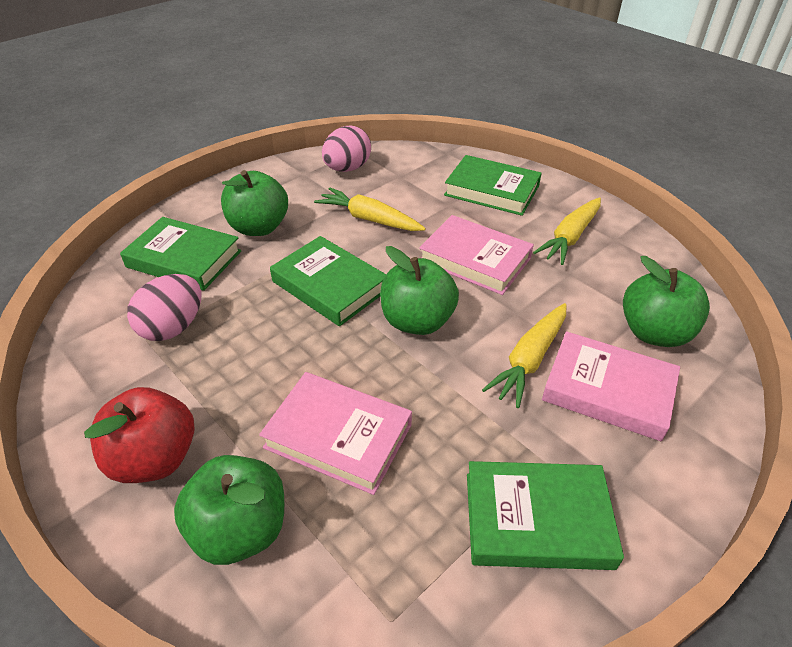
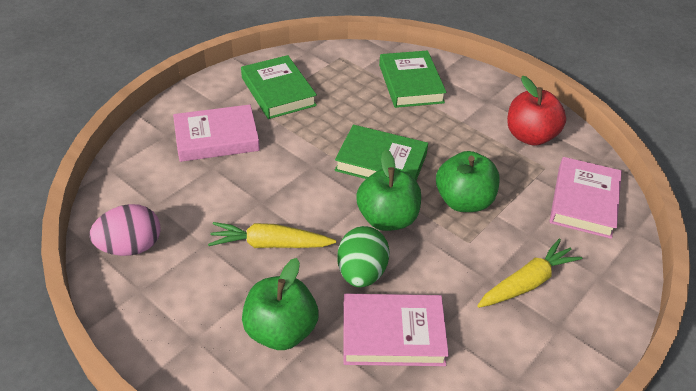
green apple: [174,455,284,565] [221,170,288,236] [380,246,459,335] [623,256,710,347] = 4 -> [242,258,319,350] [356,150,421,231] [436,151,500,212] = 3
green book: [120,217,241,291] [270,236,386,326] [444,155,542,216] [467,461,624,570] = 4 -> [241,55,317,119] [335,125,428,181] [379,50,447,108] = 3
green egg: none = 0 -> [337,226,390,287] = 1
pink egg: [127,274,201,341] [322,126,371,172] = 2 -> [90,204,161,256] = 1
yellow carrot: [314,188,426,231] [482,303,567,408] [533,197,601,265] = 3 -> [208,222,336,248] [477,238,582,308] = 2

